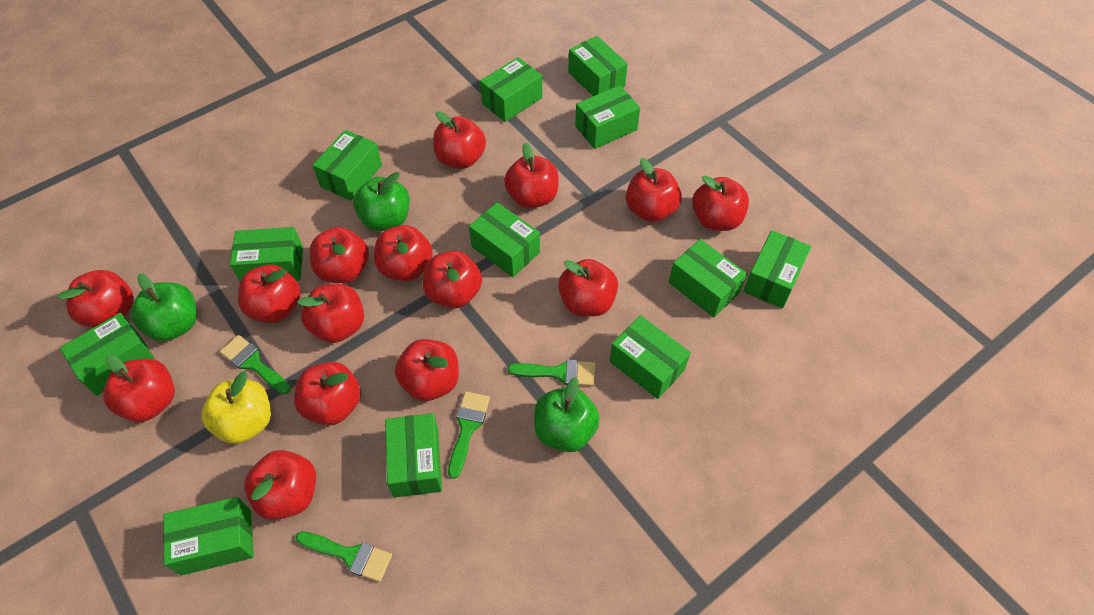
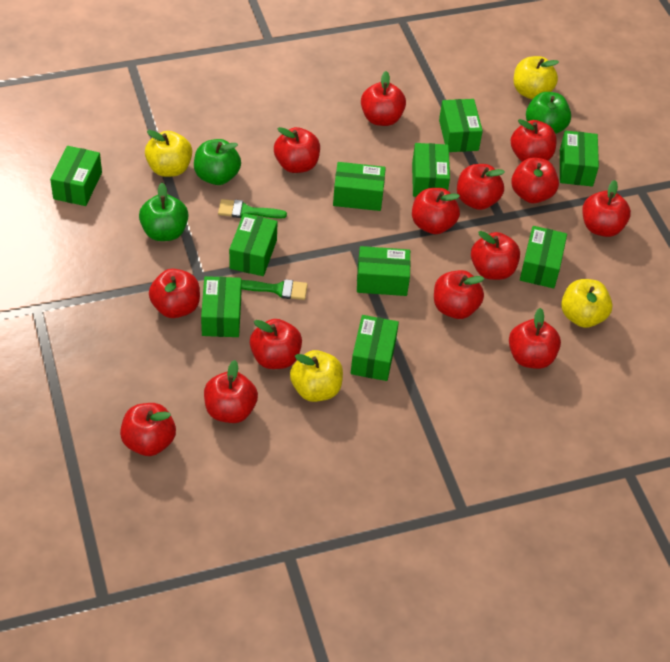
green box: [60,313,155,396] [163,497,254,575] [230,227,303,281] [312,130,382,201] [385,413,442,498] [469,202,540,277] [480,57,542,122] [568,36,628,96] [575,85,640,149] [609,315,690,399] [669,239,747,317] [743,230,811,308] = 12 -> [50,146,102,206] [201,276,241,337] [229,213,278,276] [333,162,386,211] [351,315,399,381] [357,246,411,296] [412,143,450,197] [439,99,483,152] [520,226,567,288] [560,130,599,187] = 10
green brush: [220,335,291,394] [296,531,392,582] [448,391,490,479] [508,359,595,386] = 4 -> [218,199,287,219] [241,279,308,300] = 2
red apple: [58,270,134,328] [103,355,175,422] [238,265,301,323] [244,450,316,520] [294,362,361,426] [297,284,364,343] [309,227,369,283] [374,225,433,282] [395,339,459,401] [423,251,482,308] [433,111,486,169] [504,142,559,208] [558,259,618,317] [626,158,682,222] [692,176,749,231] = 15 -> [120,403,176,456] [149,269,200,318] [204,360,258,423] [250,319,302,369] [274,127,320,173] [361,71,406,126] [412,188,460,234] [434,270,485,319] [457,164,505,210] [471,231,520,280] [509,308,561,369] [510,119,557,161] [511,158,559,203] [582,180,631,237] = 14
yellow apple: [201,371,271,444] = 1 -> [145,130,192,177] [290,350,343,402] [514,56,559,99] [561,279,613,328] = 4

